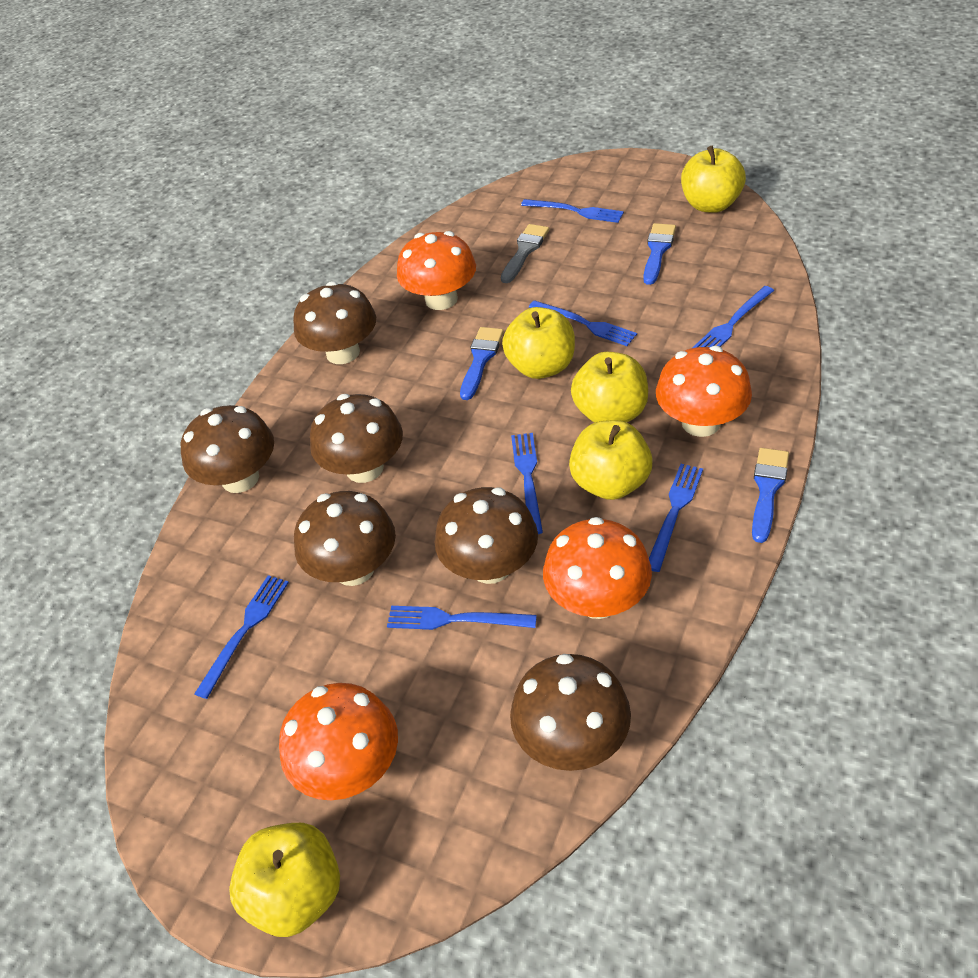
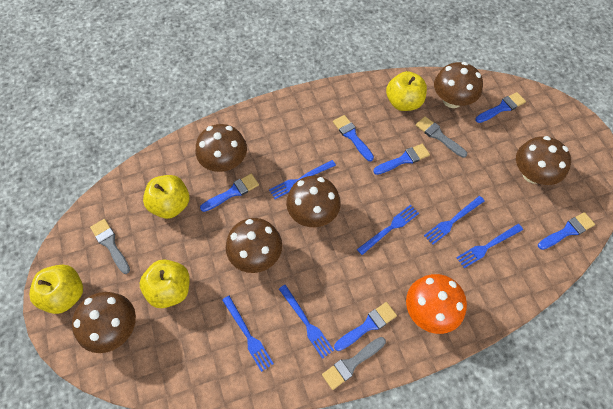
blue brush: [460,327,504,400] [643,223,676,285] [752,448,789,543] = 3 -> [200,174,259,212] [333,115,374,161] [334,302,397,351] [373,144,430,175] [475,92,526,123] [538,212,595,250] = 6
blue fork: [194,575,289,699] [387,606,537,630] [511,433,543,534] [521,199,624,223] [529,300,637,346] [649,464,703,572] [692,286,774,348] = 7 -> [222,296,274,372] [269,160,336,199] [279,285,334,359] [357,205,419,255] [424,196,485,245] [456,224,523,268] = 6
grey brush: [501,224,549,283] = 1 -> [90,219,130,274] [322,337,386,390] [416,116,467,158] = 3
orange mushroom: [279,683,398,800] [397,231,476,310] [543,517,652,619] [656,346,752,437] = 4 -> [406,274,467,334] = 1
yellow apple: [229,823,340,937] [502,307,575,379] [569,420,653,500] [571,352,648,423] [681,146,746,213] = 5 -> [29,265,83,314] [140,259,190,308] [143,175,189,219] [386,71,427,111] = 4

